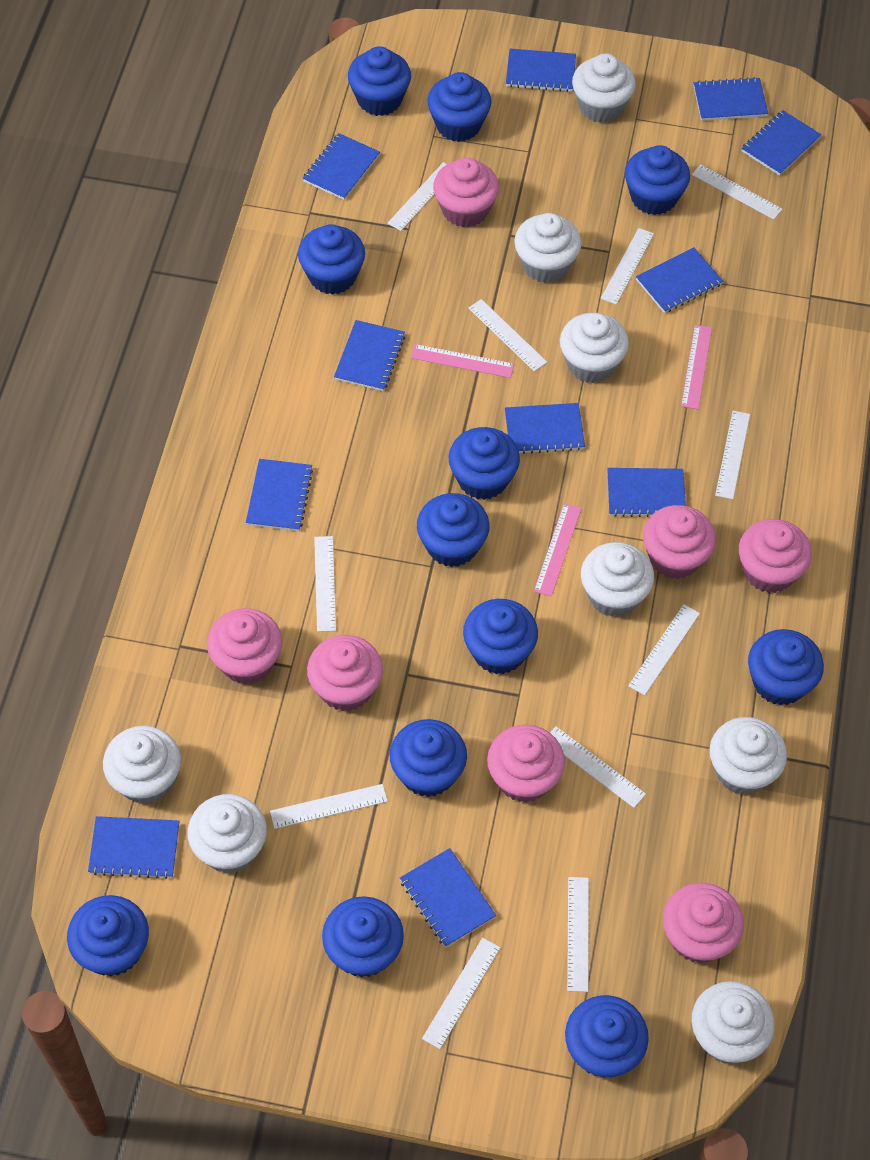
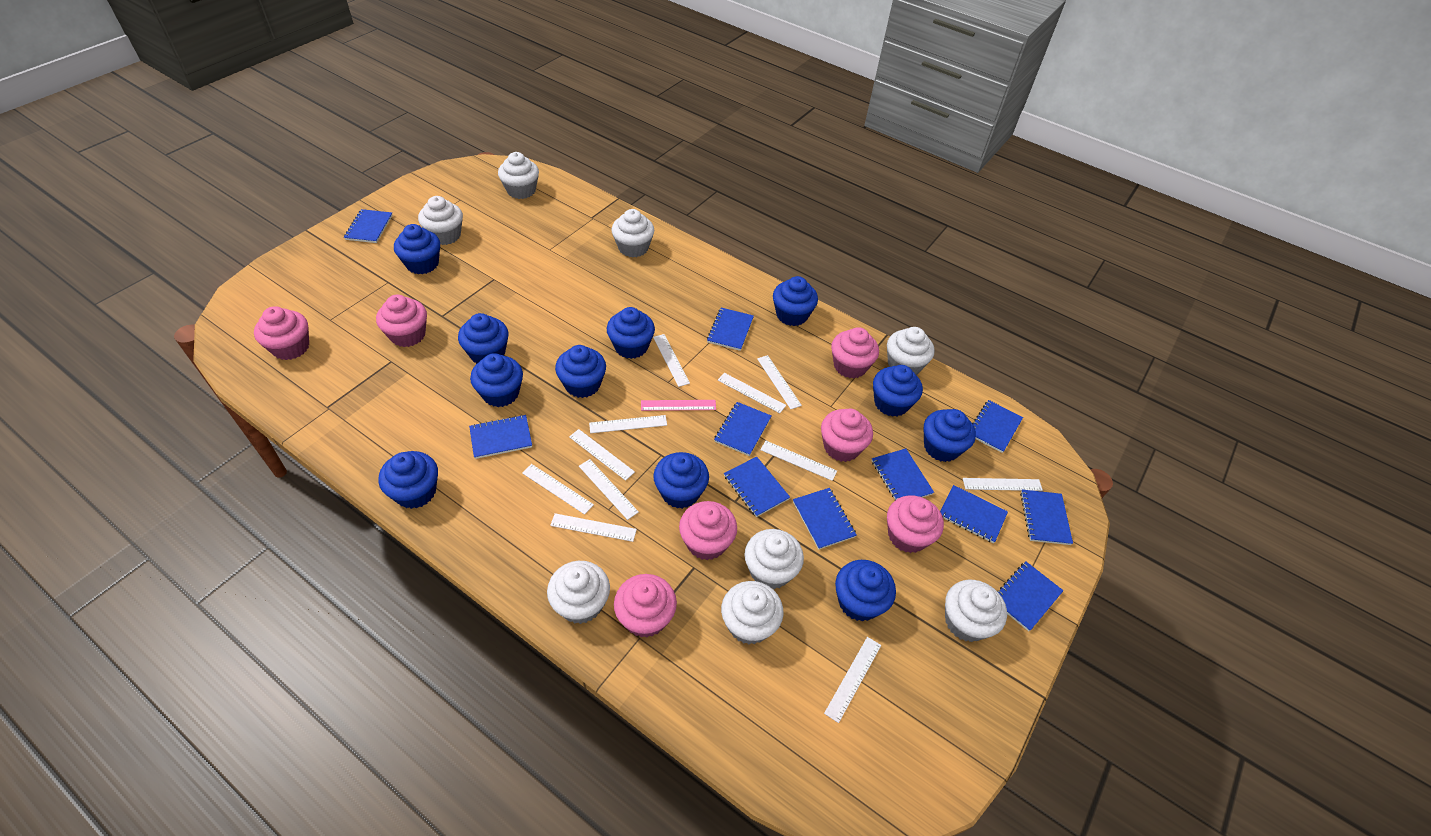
blue cupcake: [67,895,149,976] [298,224,365,295] [322,896,404,978] [348,47,411,116] [389,719,467,797] [417,493,490,567] [427,72,491,142] [449,427,520,500] [463,599,538,674] [565,995,649,1078] [625,145,690,215] [748,629,824,706] = 12 -> [379,451,438,509] [394,224,440,274] [458,313,508,364] [470,353,523,407] [555,345,606,398] [607,307,655,359] [653,452,709,509] [773,276,818,326] [835,560,896,622] [873,365,923,417] [924,409,976,462] = 11
pink ruler: [411,344,514,378] [534,503,582,597] [681,325,712,409] = 3 -> [641,400,716,411] = 1

